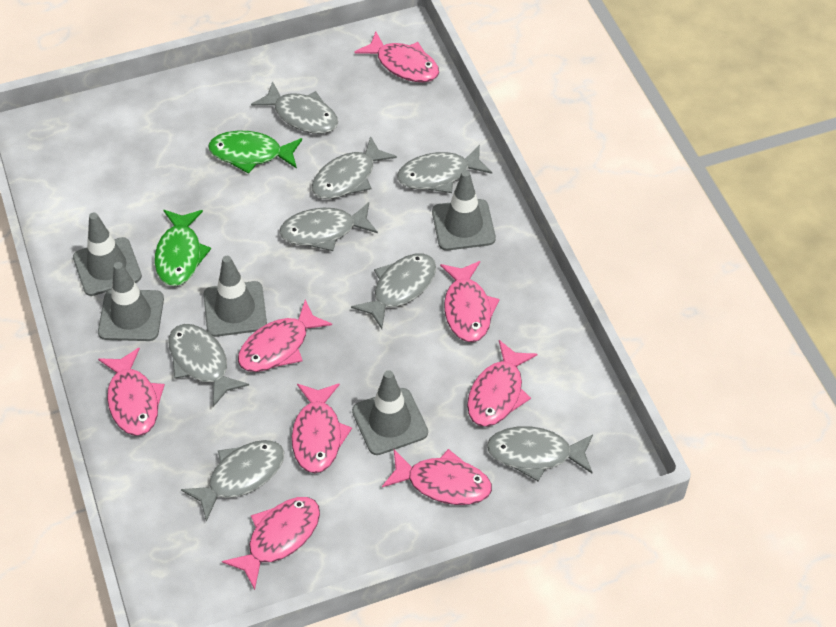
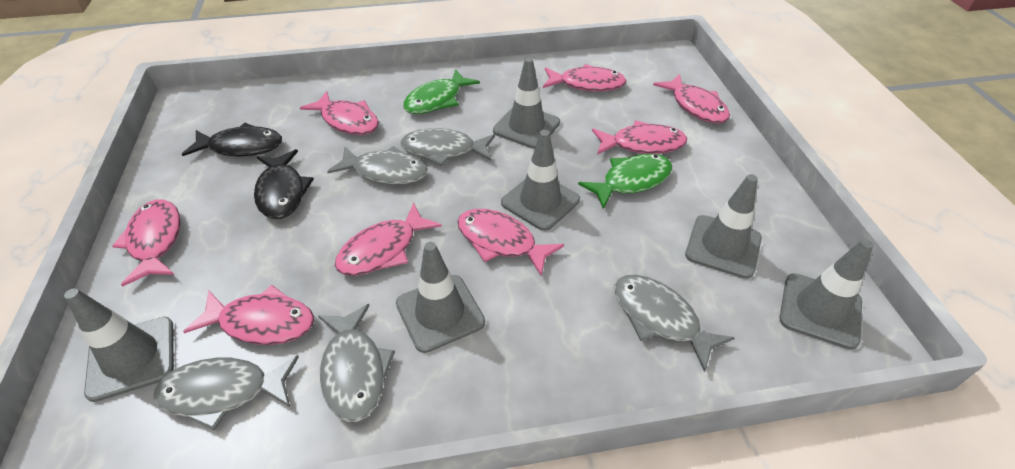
black fish: none = 0 -> [182,123,282,156] [254,149,314,219] = 2
grey fish: [169,324,249,407] [181,440,284,522] [251,81,338,134] [279,202,378,251] [312,136,397,199] [351,253,436,329] [397,145,492,193] [487,426,593,481] = 8 -> [154,355,299,430] [318,304,395,422] [327,146,428,185] [400,128,495,166] [614,275,735,372] = 5
grey traffic cone: [73,212,142,296] [98,262,164,341] [203,256,267,337] [352,370,428,455] [432,170,496,251] = 5 -> [64,288,174,402] [396,242,485,353] [493,57,560,149] [501,130,580,231] [685,174,762,279] [779,239,874,350] = 6

